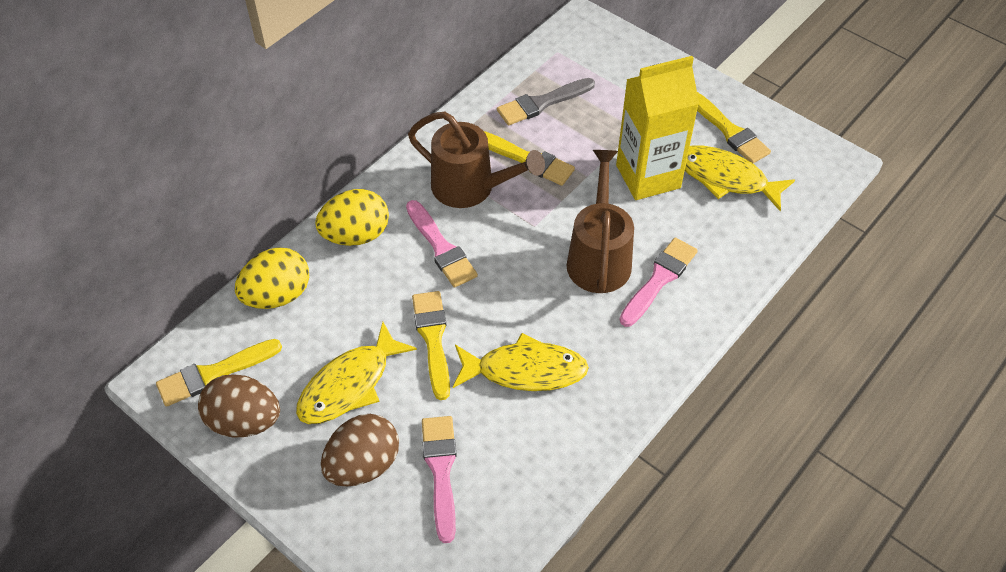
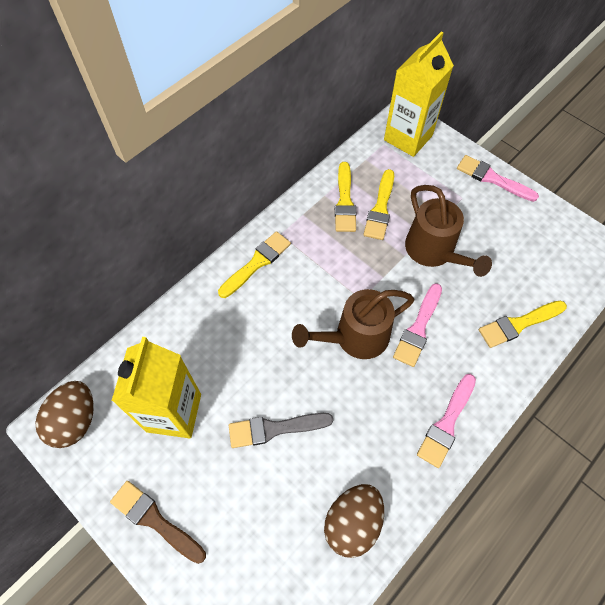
brown brush: none = 0 -> [110,481,206,564] = 1
yellow carton: [616,56,699,200] = 1 -> [112,337,201,438] [384,31,454,157] = 2
yellow egg: [235,247,309,309] [315,189,389,246] = 2 -> none = 0
yellow fish: [296,322,417,424] [453,333,589,391] [685,146,795,212] = 3 -> none = 0

